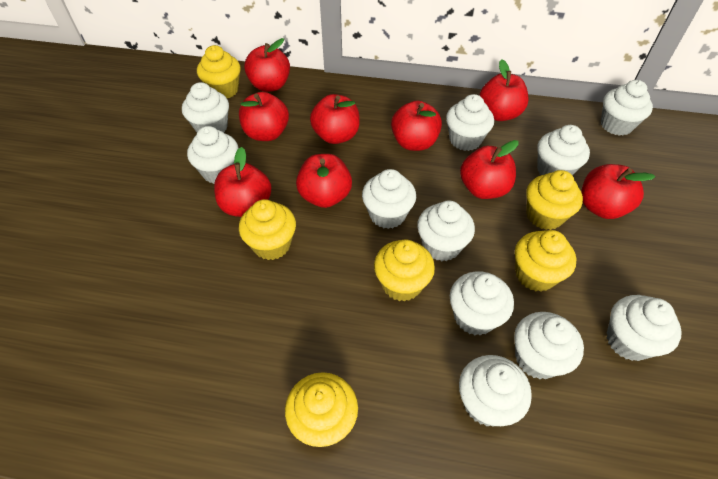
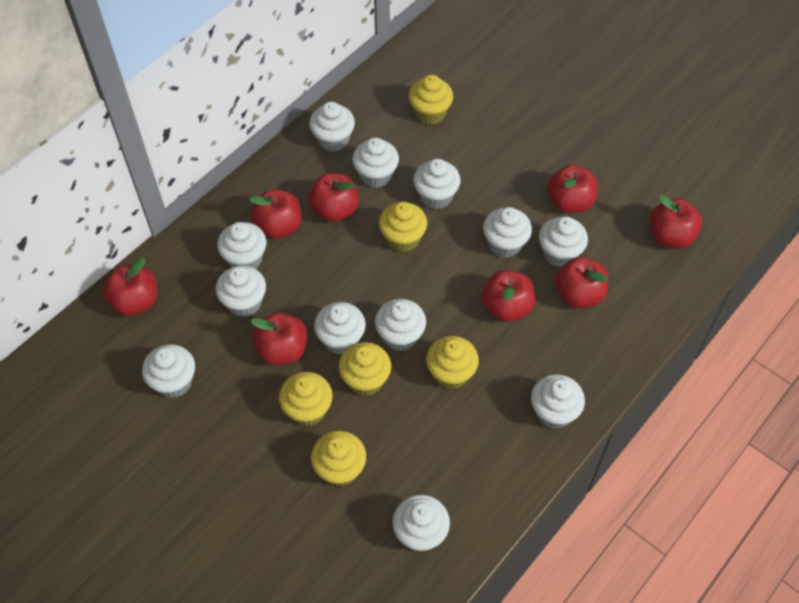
red apple: [214,147,271,217] [239,92,289,141] [244,38,290,92] [296,154,352,208] [310,94,360,144] [391,101,442,151] [460,140,519,199] [479,59,528,121] [581,164,656,219] = 9 -> [103,257,157,316] [249,190,302,239] [251,312,307,366] [308,173,359,222] [482,270,535,322] [547,165,598,213] [555,257,608,308] [650,195,702,248] = 8
white cupcake: [182,82,229,132] [187,126,239,184] [362,169,416,229] [417,200,475,261] [446,94,494,151] [450,271,514,336] [459,355,532,427] [514,312,584,379] [537,125,590,176] [601,80,653,136] [607,295,682,361] = 11 -> [142,344,195,398] [216,265,266,317] [217,222,266,269] [309,102,355,152] [314,302,366,354] [352,137,399,188] [375,299,426,351] [393,495,450,552] [413,159,461,209] [483,207,532,258] [531,374,585,429] [539,216,588,267] = 12

